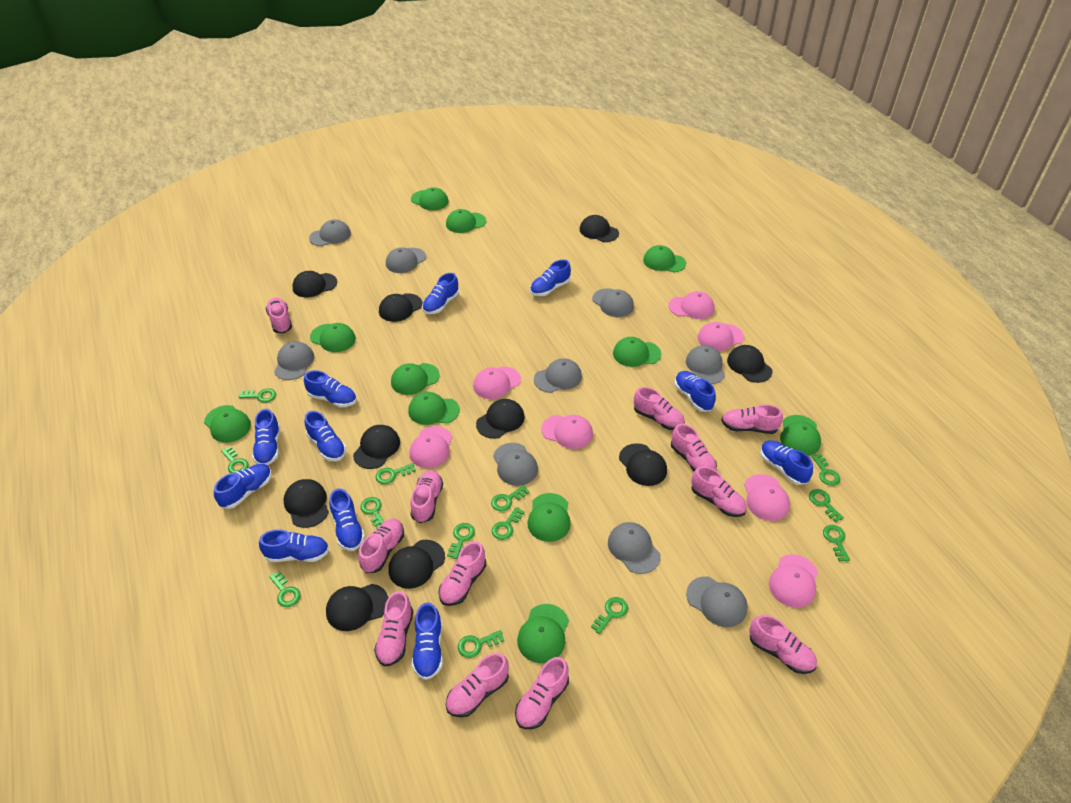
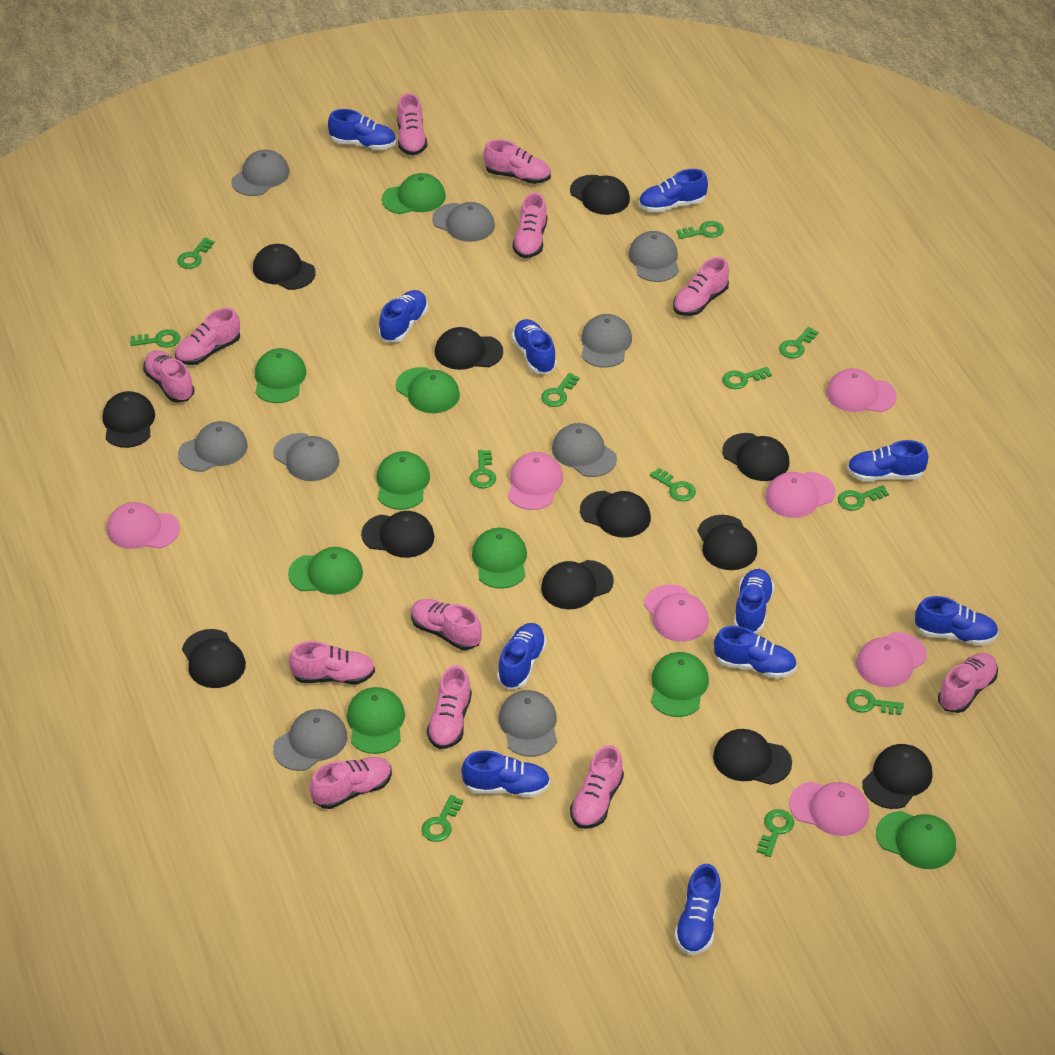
black cap: [283,479,329,528] [292,271,337,297] [326,584,388,631] [353,425,400,469] [379,293,422,322] [389,540,445,589] [476,399,525,439] [580,215,619,242] [619,443,667,486] [727,345,772,383] = 10 -> [103,391,155,448] [182,629,246,688] [253,244,316,290] [361,511,434,558] [435,327,503,370] [541,560,614,609] [570,175,630,215] [580,491,651,538] [697,515,757,570] [713,729,792,785] [722,433,789,481] [862,744,933,809] = 12
green cap: [204,405,251,443] [310,323,356,352] [391,363,440,395] [408,392,460,425] [411,187,449,211] [446,209,486,233] [517,604,569,663] [527,493,571,542] [613,337,661,367] [643,245,686,273] [780,415,821,456] = 11 -> [255,348,306,403] [288,547,363,595] [347,687,405,754] [377,451,430,510] [382,173,446,214] [395,367,460,413] [472,528,527,589] [651,652,709,717] [876,811,956,869] = 9
green key: [221,446,249,473] [239,388,276,403] [269,571,301,607] [360,497,385,529] [376,463,416,484] [447,523,475,559] [458,630,504,658] [491,485,530,511] [492,507,525,540] [591,597,628,634] [809,489,844,522] [812,454,840,486] [823,525,850,562] = 13 -> [130,329,180,348] [177,238,215,269] [422,795,463,842] [470,450,496,488] [541,373,580,407] [650,468,696,501] [677,221,724,239] [722,367,772,389] [757,809,794,857] [779,327,818,358] [838,485,889,511] [847,689,904,715] = 12

